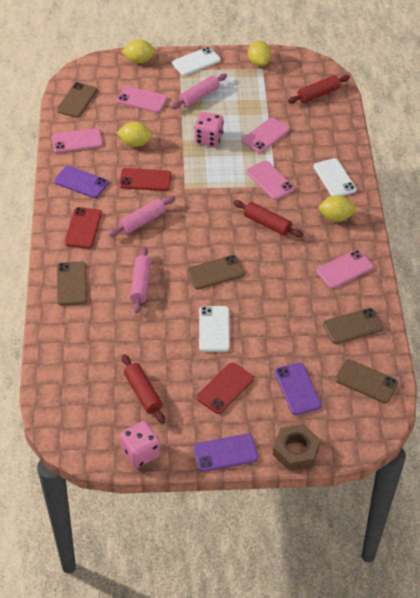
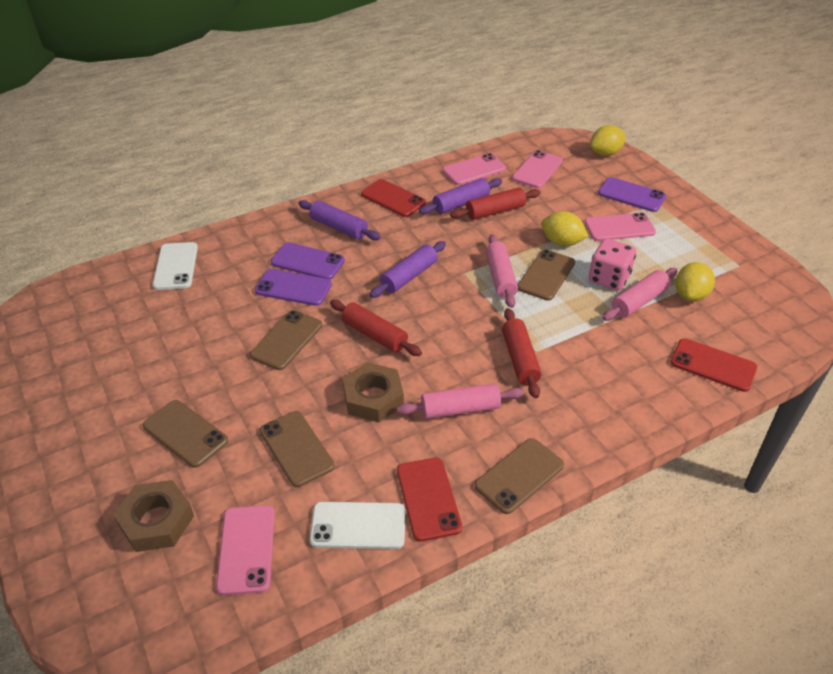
brown nut: [273,424,320,471] = 1 -> [113,480,194,552] [343,362,404,422] = 2
pink dice: [120,421,160,468] [194,112,224,147] = 2 -> [589,239,636,291] = 1
pink phone: [52,128,103,153] [117,86,168,113] [242,117,290,153] [246,161,295,200] [316,250,373,289] = 5 -> [216,505,275,595] [443,153,506,185] [512,150,563,188] [584,213,656,241] = 4
purple rolling pin: none = 0 -> [298,200,380,240] [370,241,446,298] [419,178,502,214] = 3
white phone: [172,47,221,76] [199,306,230,352] [314,158,356,196] = 3 -> [152,242,198,290] [309,502,406,549] = 2
yellow lemon: [117,122,153,147] [122,39,156,63] [248,41,272,66] [319,195,357,222] = 4 -> [541,211,589,246] [590,125,625,156] [675,262,715,301] = 3

